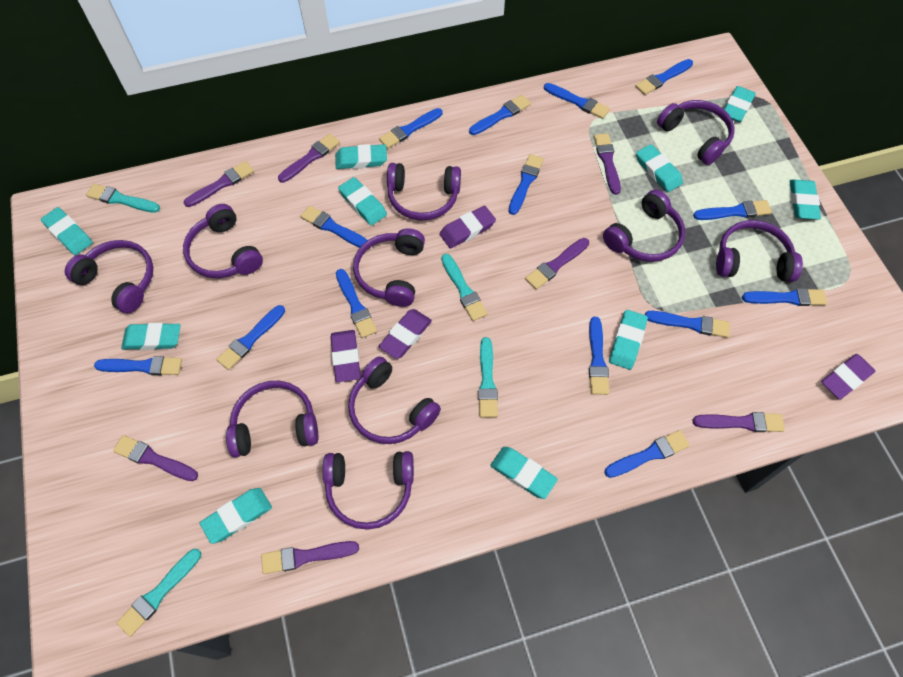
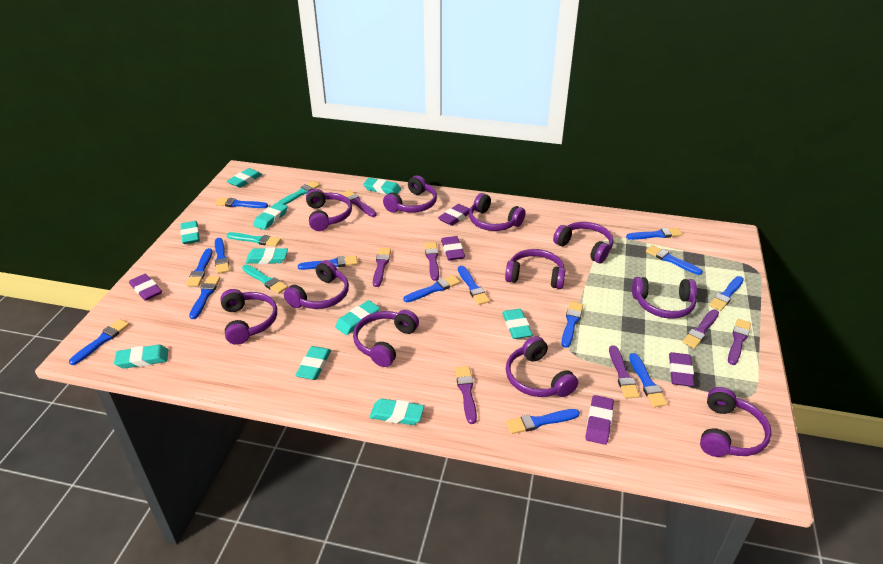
purple eraser: [331,330,361,382] [379,309,432,359] [440,206,496,249] [821,354,875,400] = 4 -> [129,274,162,301] [438,204,470,226] [441,236,465,260] [585,395,614,445] [669,352,694,387] = 5
purple headphones: [65,240,153,313] [183,204,263,278] [226,381,318,457] [323,451,414,530] [348,356,441,444] [353,228,425,307] [387,163,461,220] [603,189,685,262] [657,100,735,165] [716,220,803,282] = 10 -> [220,289,277,345] [284,260,349,309] [306,189,352,231] [353,310,419,367] [383,175,437,213] [469,193,526,231] [505,249,566,289] [506,336,578,397] [553,222,613,263] [632,277,697,319] [700,387,771,457] = 11
turquoise brush: [86,184,160,213] [117,549,201,637] [441,254,487,321] [478,337,498,418] = 4 -> [227,232,281,246] [242,265,288,294] [277,181,320,205] = 3

